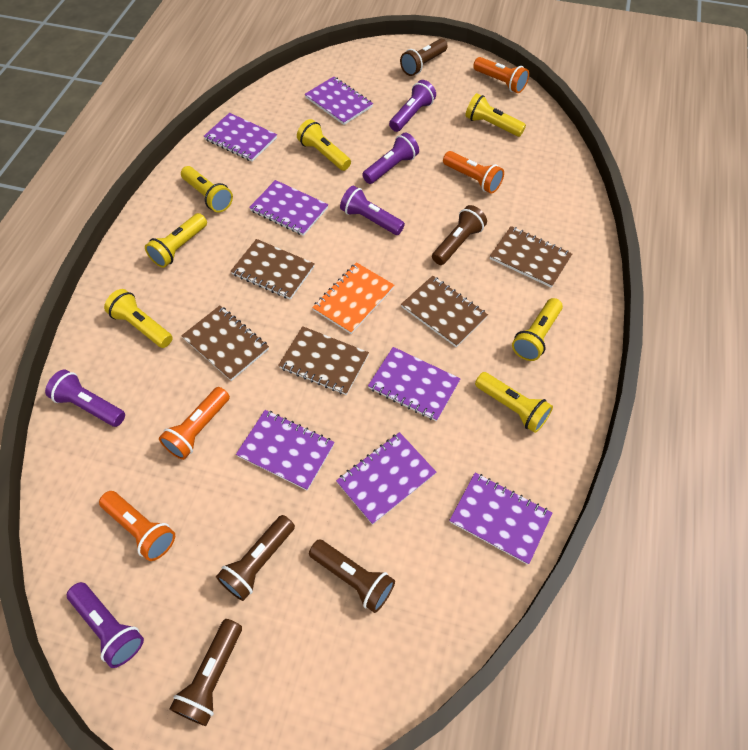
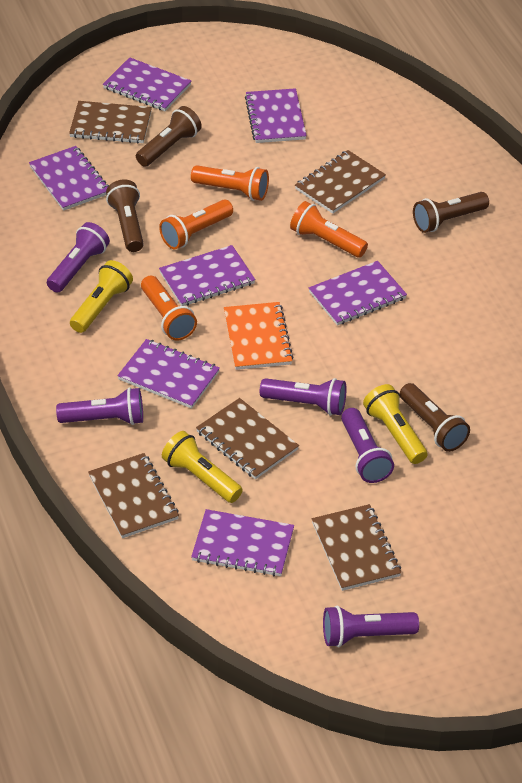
brown flashlight: [170,619,242,726] [216,515,295,601] [309,540,395,613] [400,39,448,76] [432,205,487,265] = 5 -> [106,179,144,252] [136,106,202,167] [400,383,470,452] [413,192,489,233] = 4
yellow flashlight: [104,289,172,348] [145,213,207,268] [181,166,233,212] [297,119,351,171] [465,93,526,137] [475,372,553,433] [512,298,563,361] = 7 -> [70,260,133,333] [162,431,243,503] [363,384,427,464] = 3

